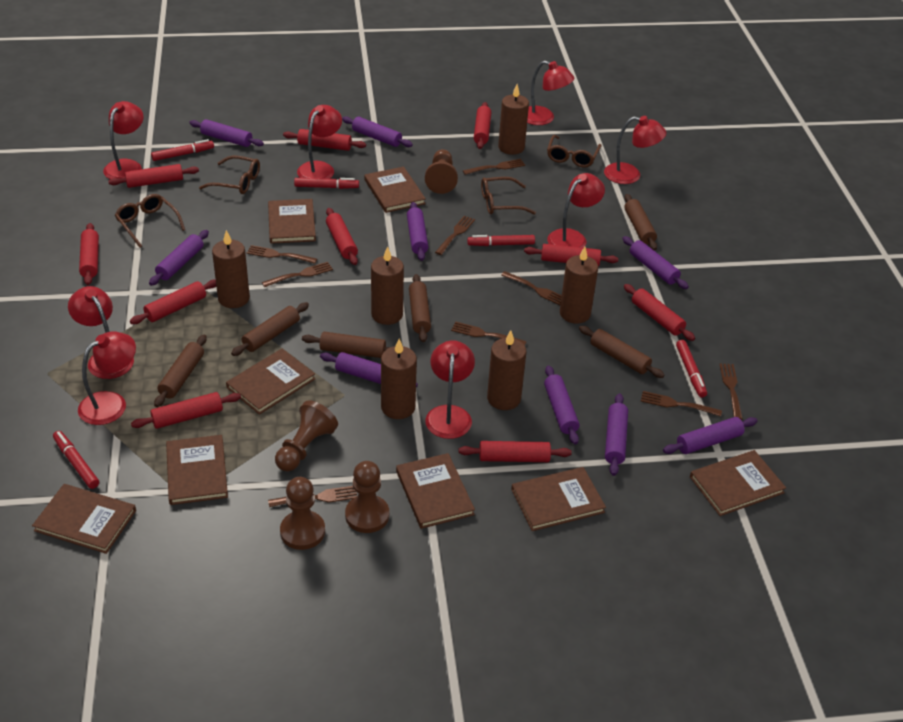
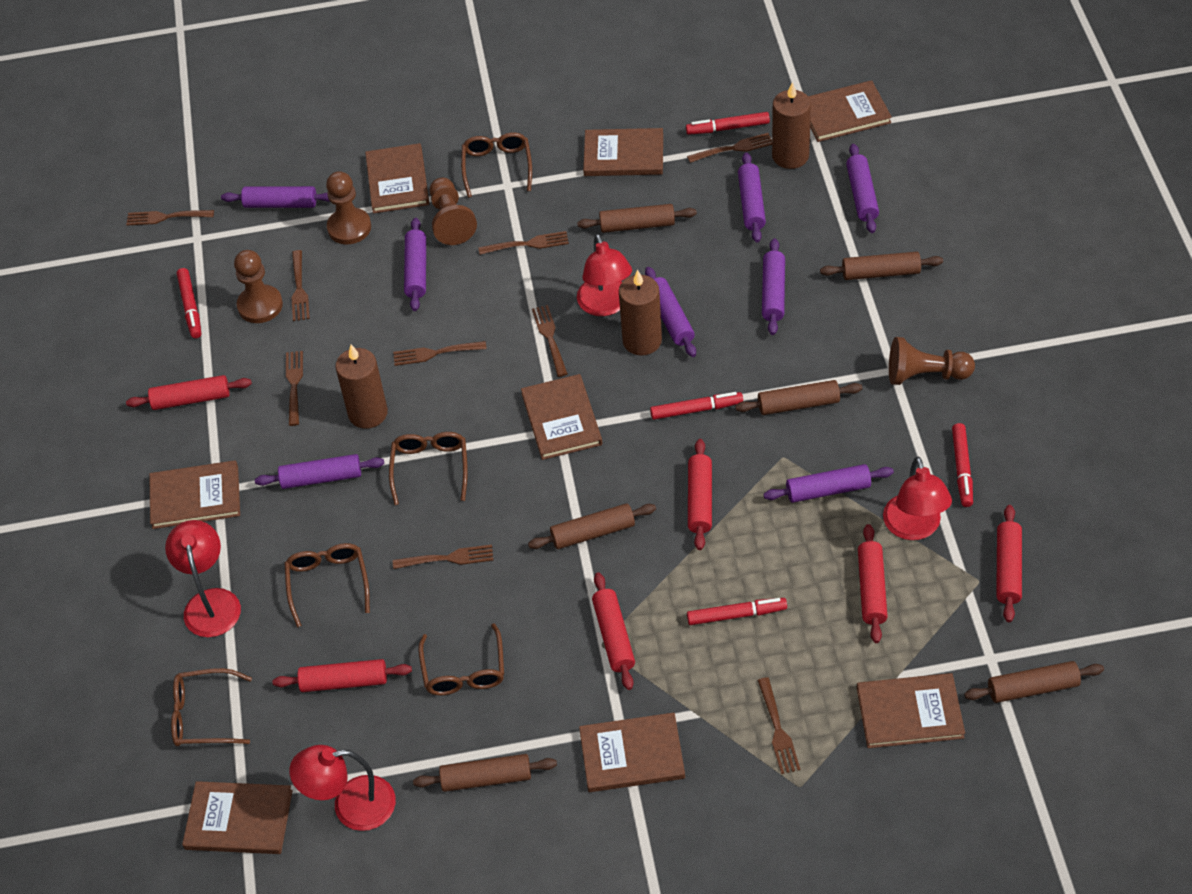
brown candle: [212,230,250,308] [371,246,404,325] [381,339,417,419] [487,330,526,410] [498,84,529,155] [560,247,598,324] = 6 -> [335,345,388,429] [619,270,662,355] [772,82,811,169] = 3
brown glasses: [115,194,185,248] [199,155,260,194] [481,177,536,215] [547,135,602,168] = 4 -> [171,668,252,746] [284,543,370,628] [389,432,468,505] [418,623,504,695] [461,132,532,198] = 5
purple rolling pin: [149,230,209,286] [189,119,264,147] [320,352,418,387] [342,116,413,147] [407,202,428,261] [544,366,580,445] [605,393,628,476] [622,236,689,289] [663,417,757,454] = 9 -> [221,186,330,208] [255,454,384,489] [404,218,426,311] [645,267,696,357] [738,152,766,242] [762,238,785,335] [763,464,894,503] [846,144,879,233] = 8
red lamp: [68,286,134,379] [78,331,136,425] [103,101,144,179] [297,105,342,179] [425,340,475,439] [527,61,574,125] [547,173,605,248] [604,116,666,184] = 8 -> [165,520,241,637] [289,745,396,831] [577,234,632,316] [883,457,952,540] = 4
red rolling pin: [79,223,99,285] [108,164,199,188] [130,280,216,324] [131,392,241,429] [283,129,366,151] [326,208,358,265] [459,441,572,462] [474,102,491,149] [524,244,618,266] [624,284,695,341] = 10 -> [126,375,252,410] [273,659,412,692] [592,572,635,690] [688,439,712,550] [858,524,888,643] [996,505,1022,622] = 6

